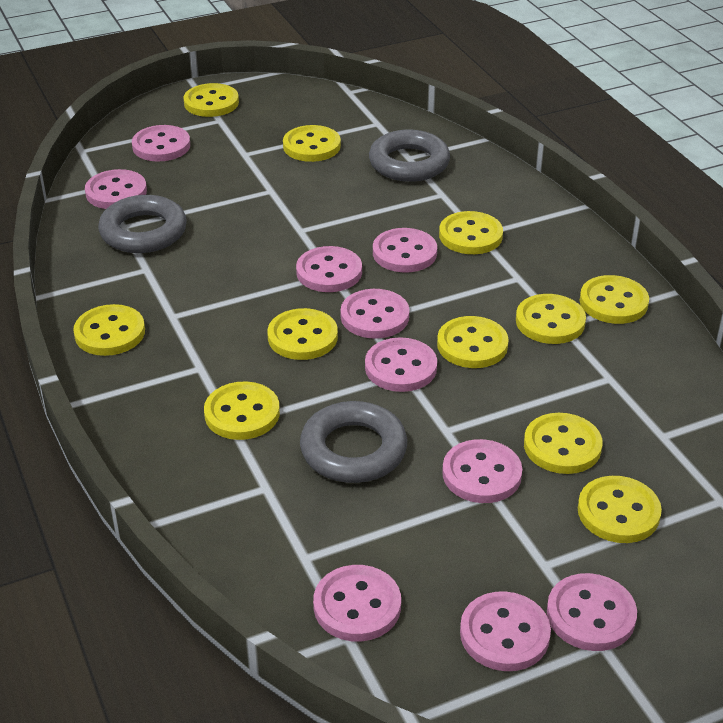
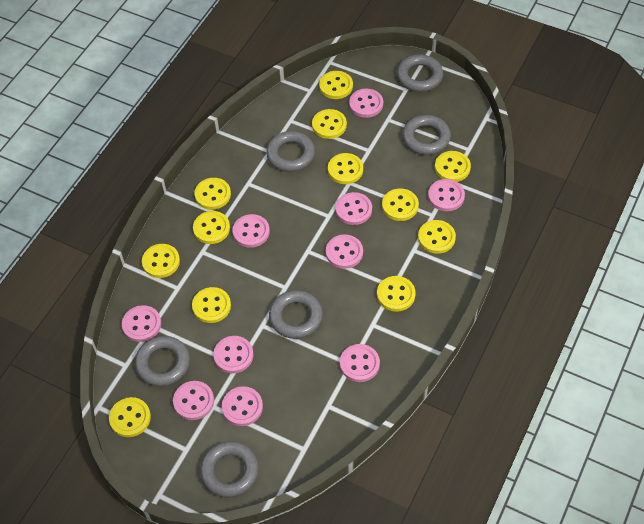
grey ring: [98,195,187,253] [300,401,407,483] [369,130,450,182] = 3 -> [135,336,190,387] [200,441,259,498] [266,131,315,172] [269,290,323,339] [397,55,443,92] [402,115,451,155] = 6
yellow button: [73,304,145,356] [183,83,239,117] [204,381,280,440] [267,308,338,360] [283,125,341,162] [437,316,509,368] [439,211,503,254] [516,294,586,344] [524,413,603,474] [578,476,662,543] [580,275,649,324] = 11 -> [109,397,151,437] [142,244,180,278] [192,287,231,323] [193,211,230,244] [194,178,231,210] [312,109,347,139] [319,71,353,99] [328,153,363,184] [377,276,416,312] [382,188,419,221] [418,220,456,254] [435,151,471,182] = 12

